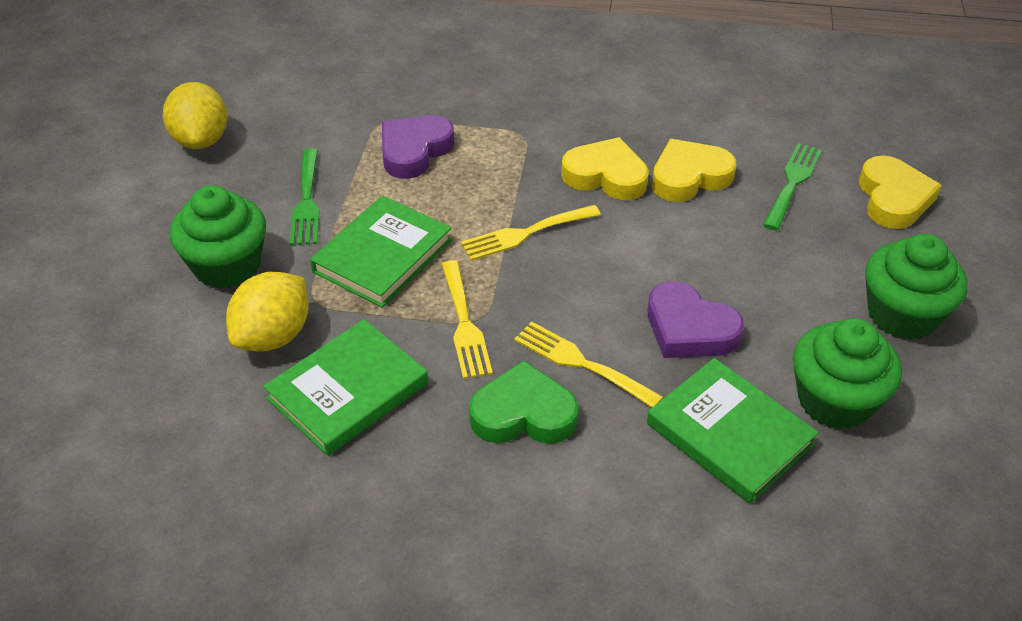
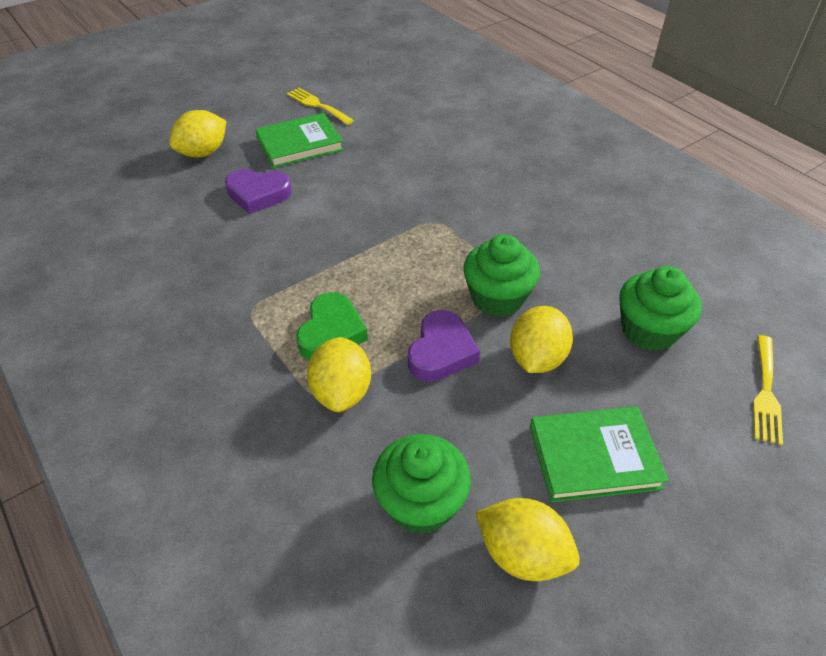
green book: [263,319,428,456] [310,196,452,308] [647,358,819,504] = 3 -> [255,113,344,168] [530,406,669,502] = 2
green fork: [290,148,319,245] [763,143,822,230] = 2 -> none = 0
yellow fork: [442,260,493,379] [461,205,601,261] [514,321,663,408] = 3 -> [287,88,354,125] [753,335,783,445] = 2
yellow heart: [561,137,649,200] [652,139,736,202] [859,155,942,229] = 3 -> none = 0
yellow lemon: [163,82,227,149] [226,272,309,352] = 2 -> [169,110,226,157] [307,337,371,412] [475,498,580,581] [510,306,573,373] = 4

